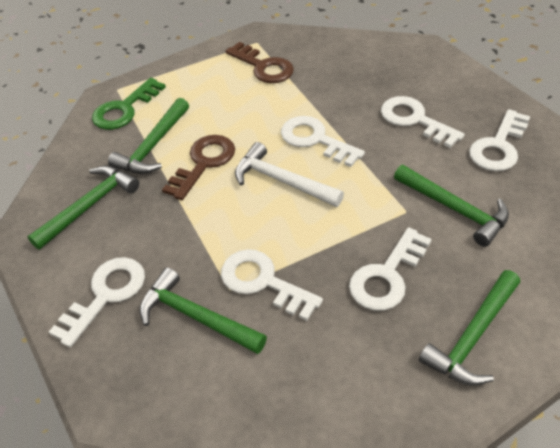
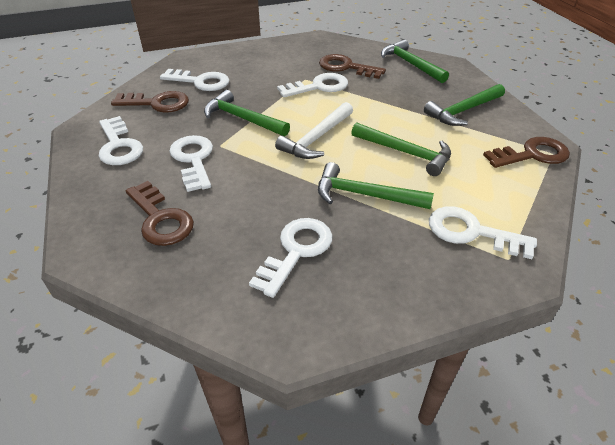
brown key: [162,135,235,200] [225,42,294,83] = 2 -> [111,91,189,112] [126,181,194,246] [319,54,386,79] [483,137,570,168] = 4
green key: [92,78,166,130] = 1 -> none = 0

